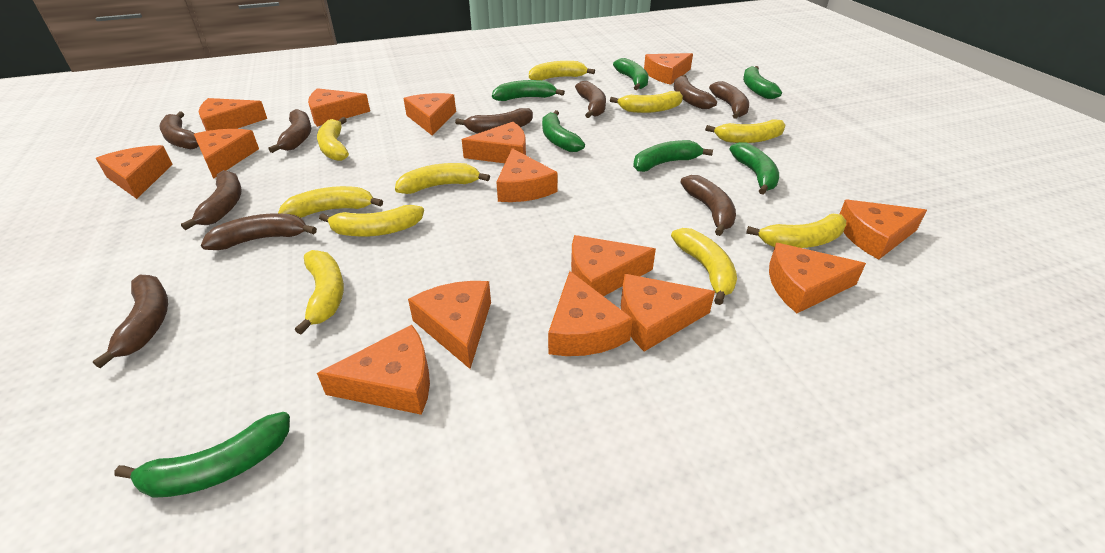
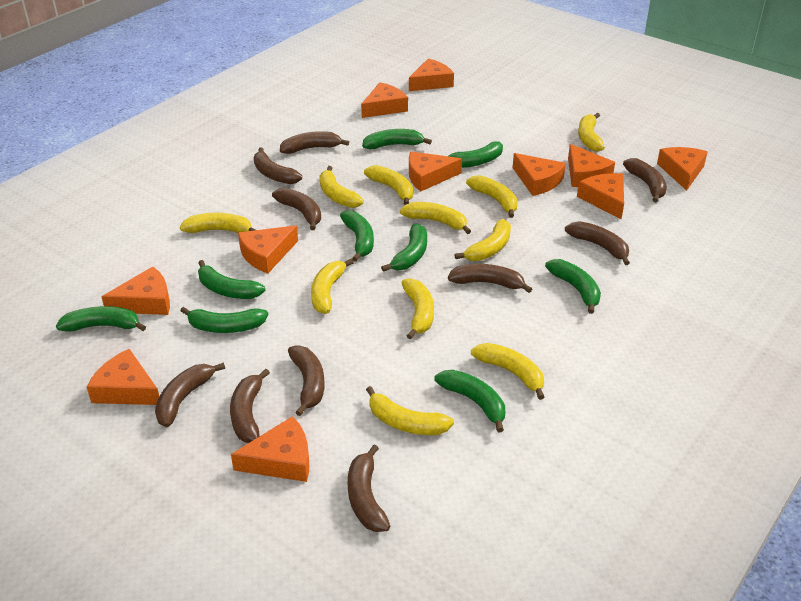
green banana: [114,412,290,498] [492,80,565,101] [542,110,585,152] [613,58,648,90] [633,140,713,172] [730,142,779,195] [743,66,782,99] = 7 -> [56,306,146,332] [181,307,268,333] [198,260,266,299] [340,210,374,262] [362,129,432,149] [381,224,427,272] [434,370,505,432] [449,141,503,168] [545,259,601,314] = 9
orange cheese: [96,145,173,199] [194,129,259,179] [199,98,267,131] [308,88,370,127] [317,325,430,415] [403,93,456,136] [408,281,491,369] [462,122,526,163] [496,148,558,202] [548,271,633,356] [571,235,656,296] [621,274,715,352] [644,53,693,85] [769,243,866,313] [840,200,927,260] = 15 -> [87,349,159,405] [102,266,170,315] [231,416,309,482] [238,225,298,273] [361,82,408,118] [409,58,454,91] [409,152,462,191] [513,153,566,196] [568,144,615,187] [577,173,624,219] [657,147,708,191] = 11
yellow banana: [278,186,383,218] [295,250,344,335] [317,117,349,161] [319,205,424,237] [395,163,490,194] [529,61,595,80] [610,91,683,113] [671,228,737,305] [705,119,785,143] [746,214,846,248] = 10 -> [180,213,255,233] [311,259,354,314] [320,166,364,208] [364,165,413,205] [366,386,454,435] [400,202,471,234] [402,278,434,339] [455,219,511,261] [466,175,518,218] [471,343,544,400] [578,113,605,152] = 11

